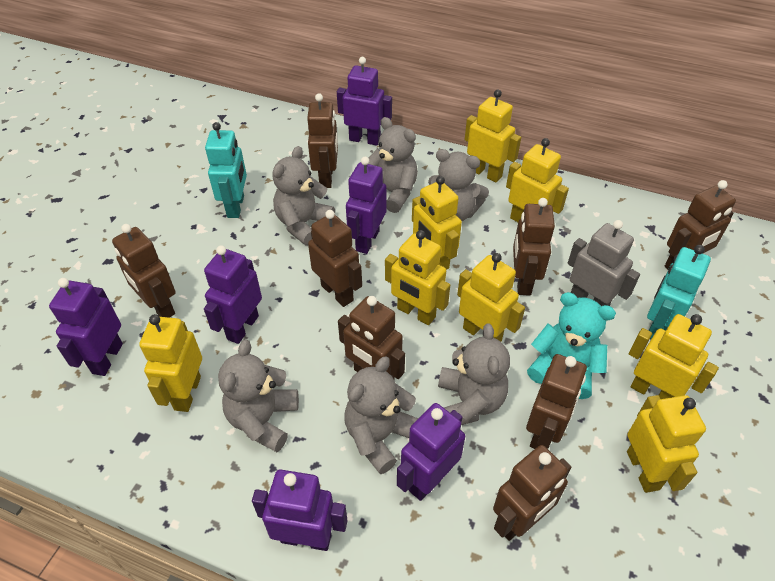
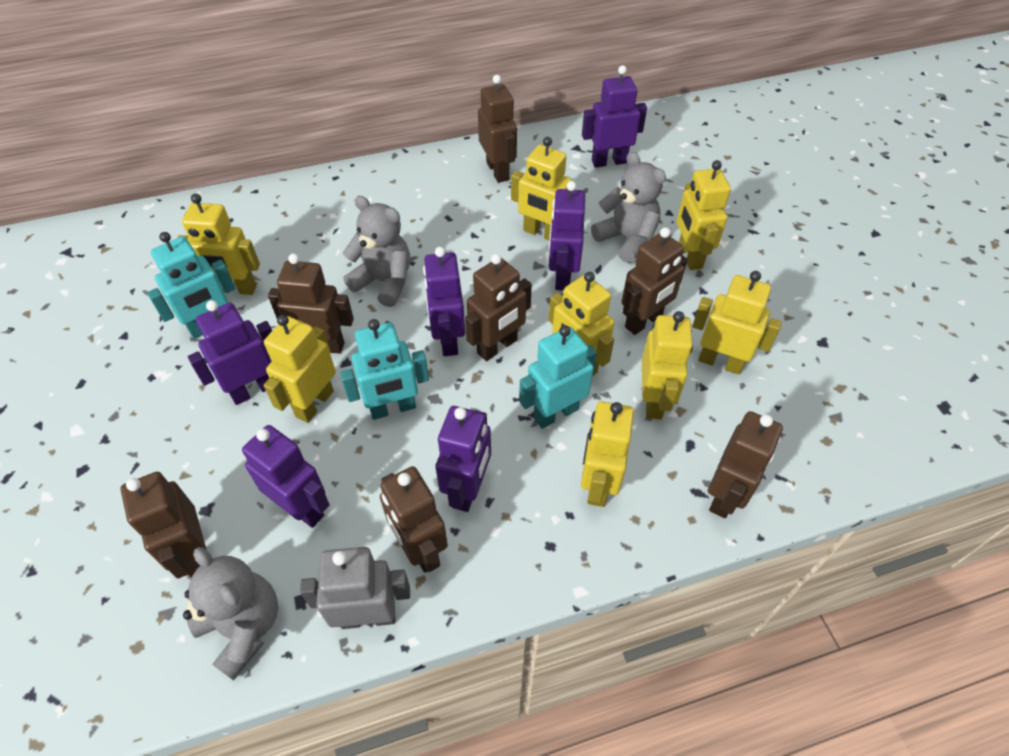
brown robot: [112,224,176,318] [307,93,338,188] [308,210,362,307] [338,296,405,379] [493,445,572,541] [513,198,555,296] [526,354,587,449] [664,180,736,270] = 8 -> [120,472,206,579] [268,253,354,354] [380,466,448,573] [465,254,532,361] [478,75,517,183] [622,227,688,335] [708,411,783,518] = 7
grey teddy bear: [218,340,299,452] [272,146,335,245] [344,356,418,474] [369,117,418,213] [428,149,489,221] [438,323,510,425] = 6 -> [183,547,279,681] [343,196,410,307] [591,152,666,263] = 3
turquoise robot: [205,122,247,218] [647,245,711,339] = 2 -> [147,232,236,339] [340,319,429,420] [519,325,597,429] = 3
turquoise teddy bear: [527,292,616,399] = 1 -> none = 0

